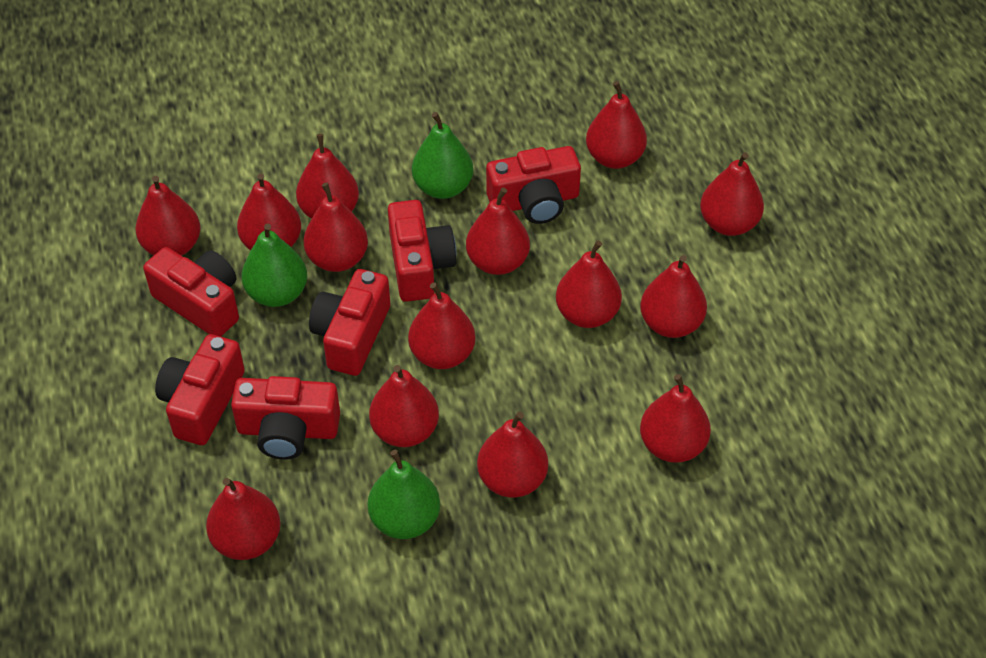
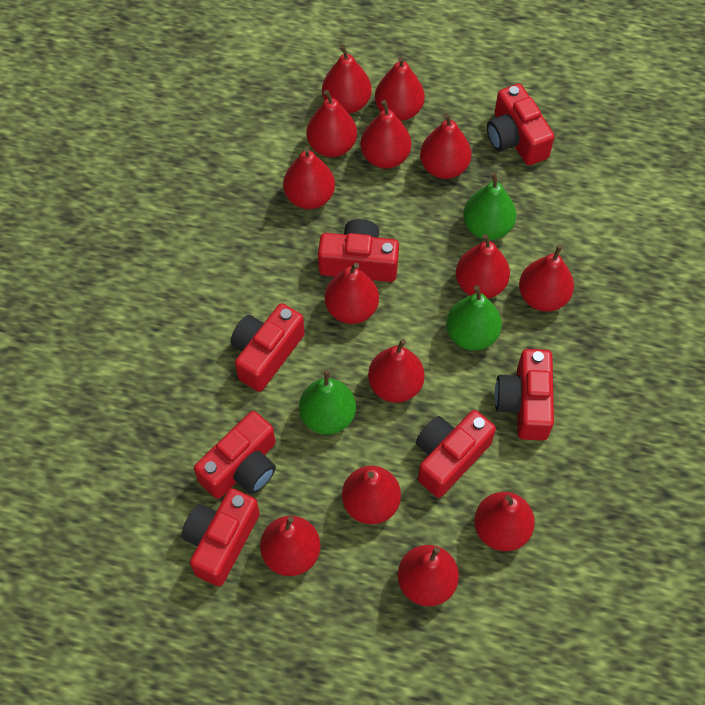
red camera: [143,247,239,337] [155,334,245,445] [231,376,340,460] [309,269,390,376] [388,200,456,302] [486,146,581,224] = 6 -> [182,488,260,586] [194,411,276,499] [231,303,305,392] [318,219,399,282] [416,410,496,498] [487,84,555,165] [495,349,554,441] = 7

